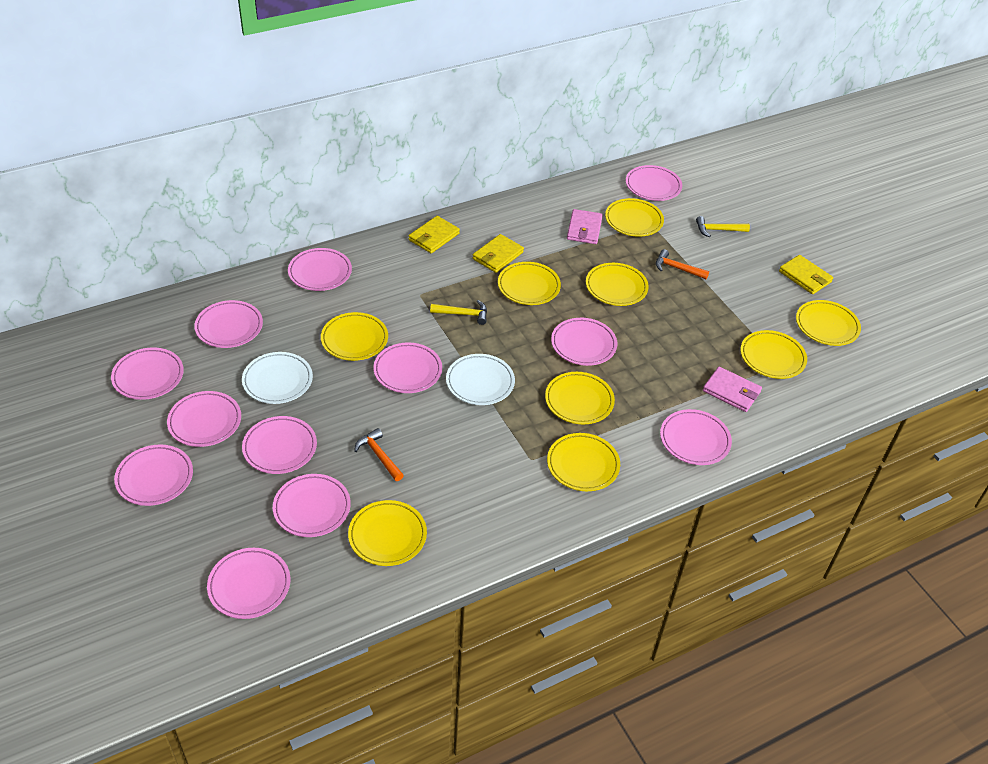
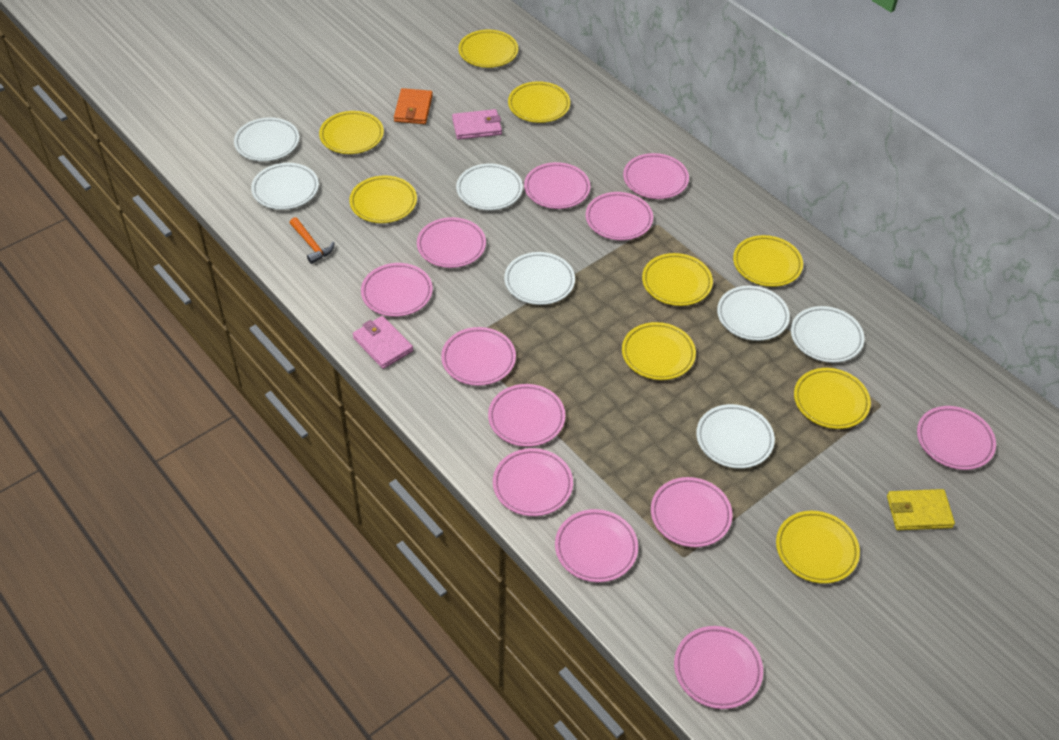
orange hammer: [354,428,404,481] [656,249,709,279] = 2 -> [290,217,334,264] = 1
orange wallet: none = 0 -> [394,88,433,124] = 1
white plate: [242,352,313,404] [446,354,515,405] = 2 -> [234,117,299,161] [251,163,319,210] [456,163,523,210] [504,252,575,305] [696,404,775,469] [717,286,790,341] [791,306,864,363] = 7
yellow hammer: [430,300,487,325] [696,216,750,237] = 2 -> none = 0
yellow wallet: [409,216,460,253] [473,234,524,273] [779,255,833,294] = 3 -> [887,489,955,530] = 1

